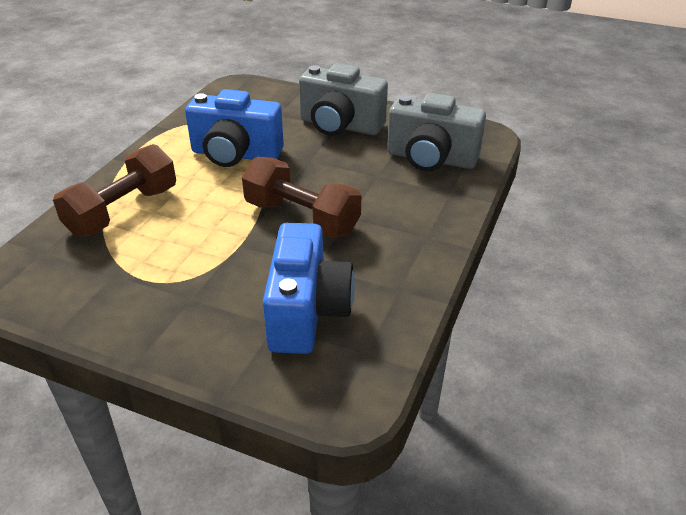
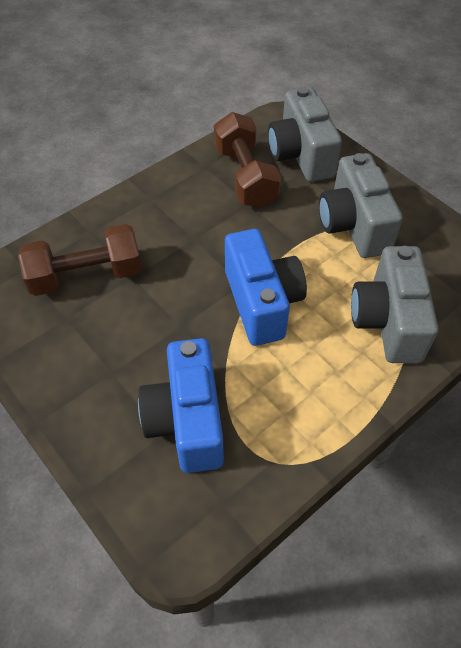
grey camera: [299,63,388,136] [387,93,486,171] = 2 -> [268,86,342,182] [319,153,403,258] [351,246,438,363] = 3

